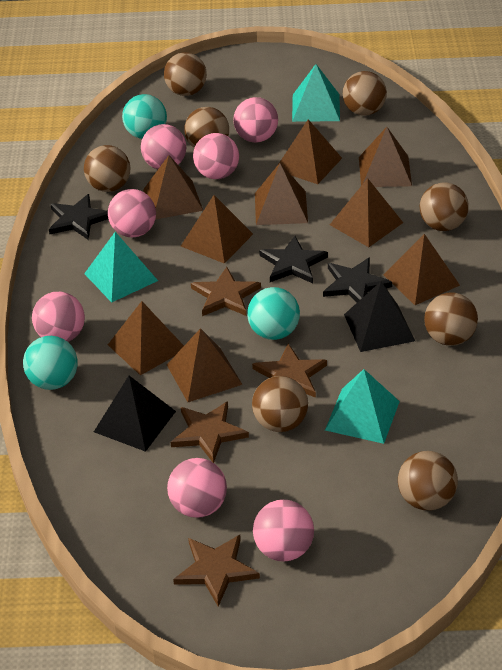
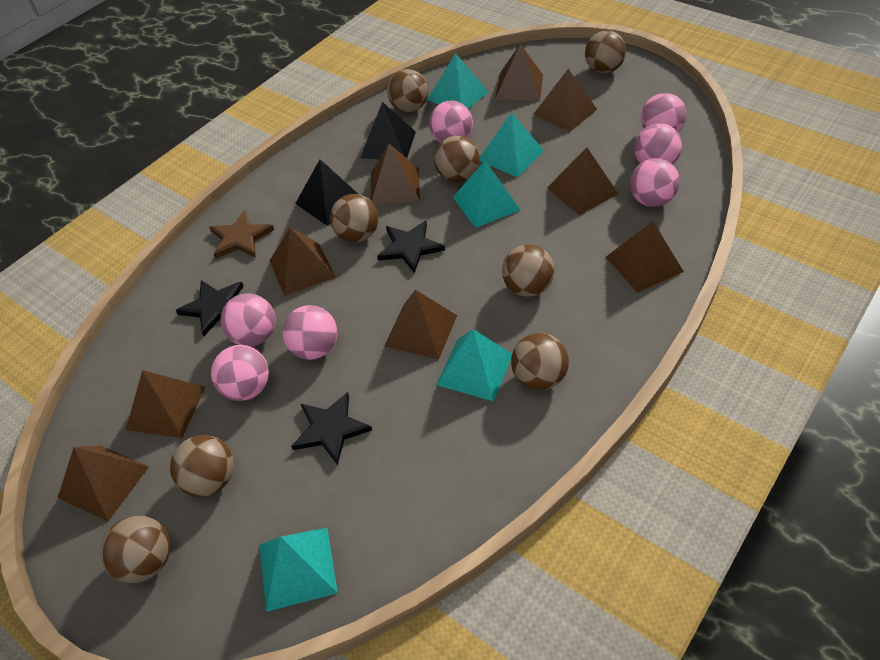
brown star: [171,401,249,463] [173,535,260,607] [191,267,261,316] [252,344,327,398] = 4 -> [209,210,274,259] = 1
turquoise ball: [23,336,78,390] [122,94,167,139] [247,287,300,340] = 3 -> none = 0
turquoise pyramid: [84,232,158,303] [292,64,340,122] [325,369,400,444] = 3 -> [260,528,338,612] [427,53,488,109] [436,329,512,401] [453,161,520,228] [480,112,544,177] = 5

